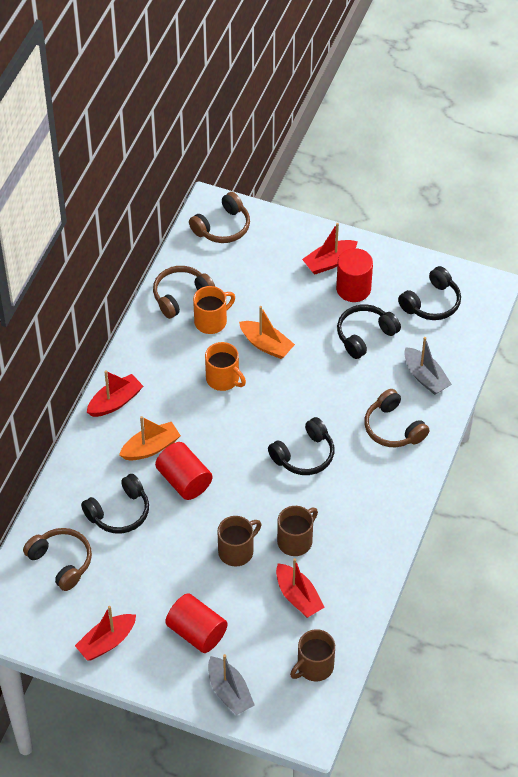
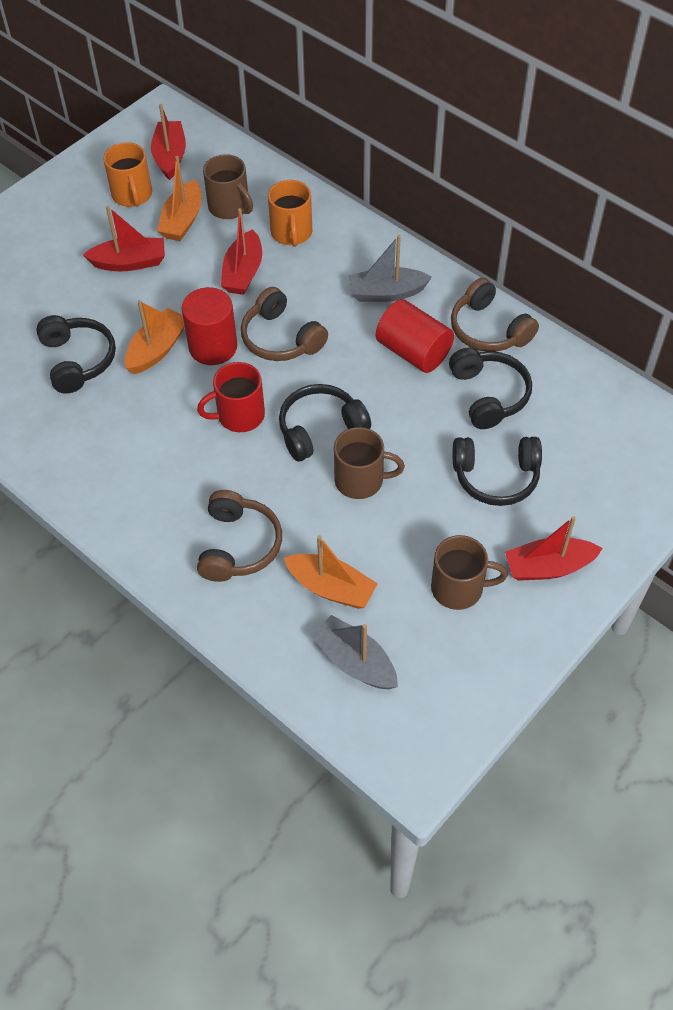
brown headphones: [23,528,92,591] [153,266,215,319] [189,192,250,243] [364,389,429,447] = 4 -> [197,490,282,582] [241,287,328,361] [451,278,539,352] = 3
orange boat: [119,416,181,460] [239,306,295,359] = 2 -> [125,300,185,374] [157,156,202,241] [284,535,378,609] = 3
red cylinder: [155,442,212,500] [165,593,228,653] [336,248,373,302] = 3 -> [182,287,237,365] [376,299,454,373] = 2
red mug: none = 0 -> [197,362,265,432] = 1

